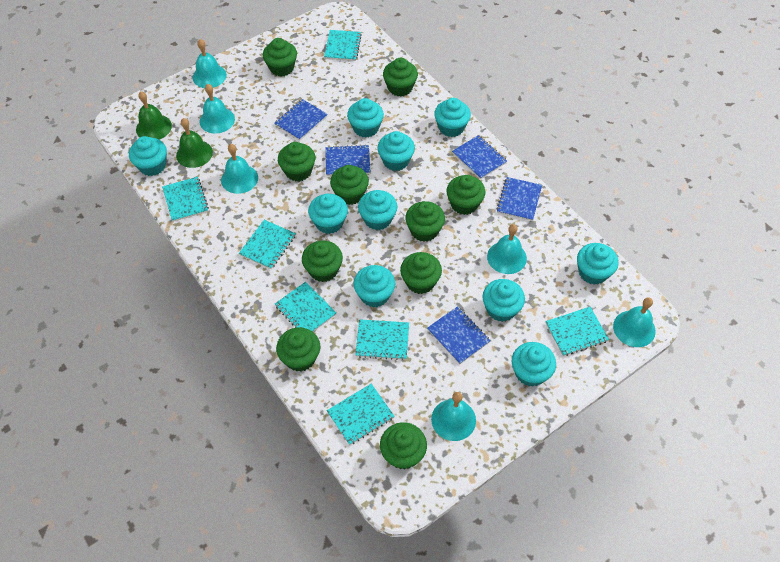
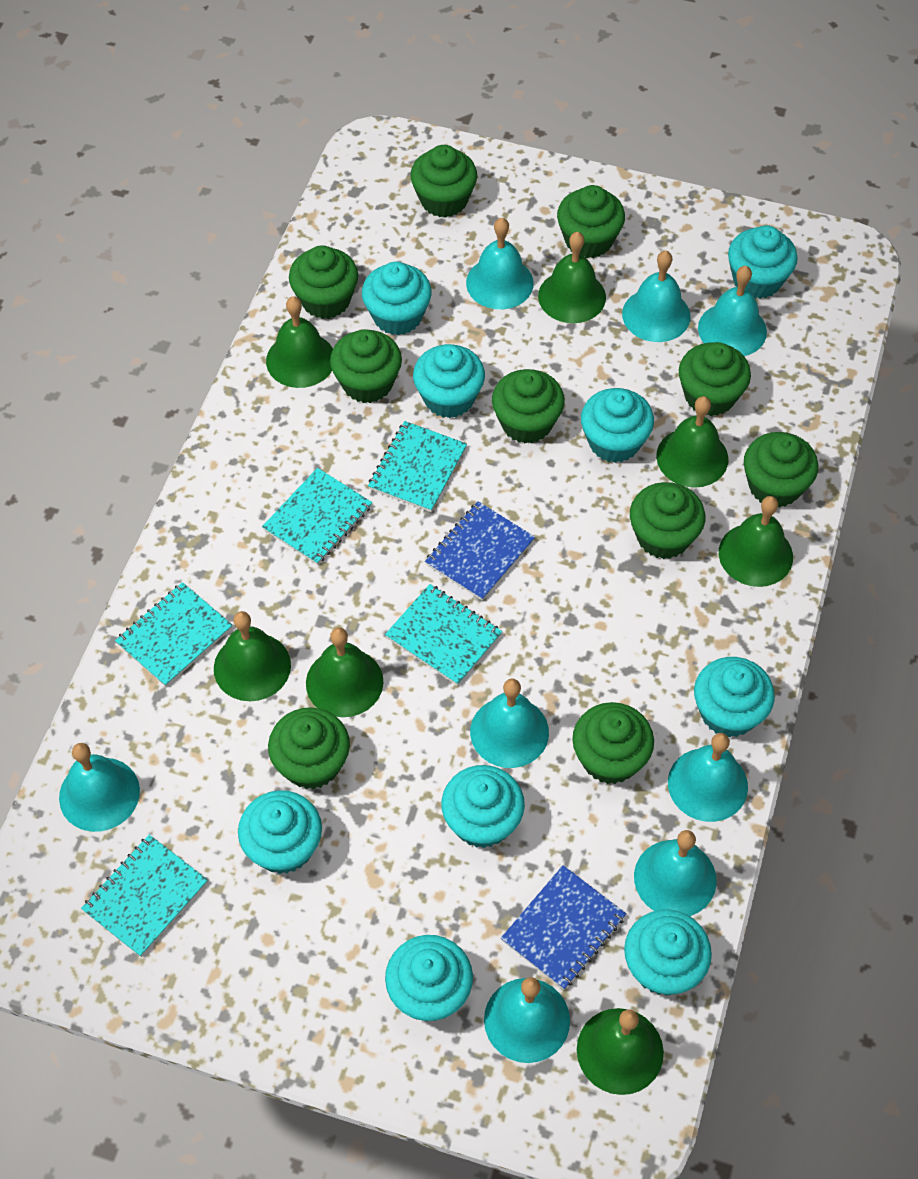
blue notebook: [274,99,328,141] [325,145,370,176] [427,306,491,364] [452,135,507,179] [496,177,542,221] = 5 -> [425,501,535,601] [501,865,626,990] = 2
green bell: [136,91,172,140] [176,118,213,168] = 2 -> [214,611,291,701] [266,296,333,388] [306,627,383,717] [538,232,606,323] [577,1008,664,1095] [656,396,728,488] [719,496,793,587] = 7
turquoise bell: [193,39,227,88] [200,84,235,134] [221,144,258,194] [431,392,476,441] [487,224,527,274] [613,297,656,347] = 6 -> [59,743,140,832] [466,218,534,309] [470,679,549,768] [484,977,570,1063] [622,251,691,342] [634,830,717,916] [668,733,748,822] [698,266,767,356] = 8
turquoise cupcake: [129,136,167,176] [308,194,348,234] [347,98,384,138] [353,265,395,307] [358,190,397,230] [377,131,415,171] [434,98,471,137] [483,279,525,322] [512,342,556,387] [577,243,619,285] = 10 -> [238,790,322,874] [362,262,432,335] [385,935,473,1022] [413,344,485,418] [441,765,525,848] [581,388,654,463] [624,909,712,996] [694,657,775,738] [728,225,797,299] = 9
turquoise notebook: [162,177,209,222] [239,220,296,269] [275,282,336,332] [324,30,362,61] [327,384,395,445] [355,319,409,360] [545,307,609,356] = 7 -> [81,835,208,957] [115,582,233,687] [262,468,372,565] [368,421,467,512] [385,584,502,686] = 5

